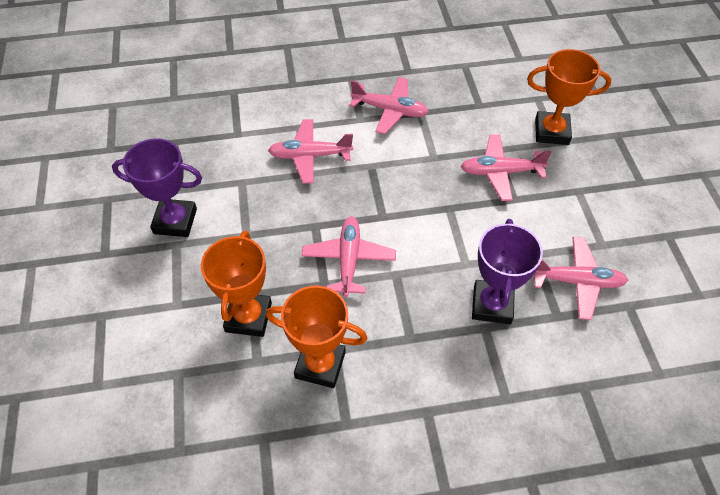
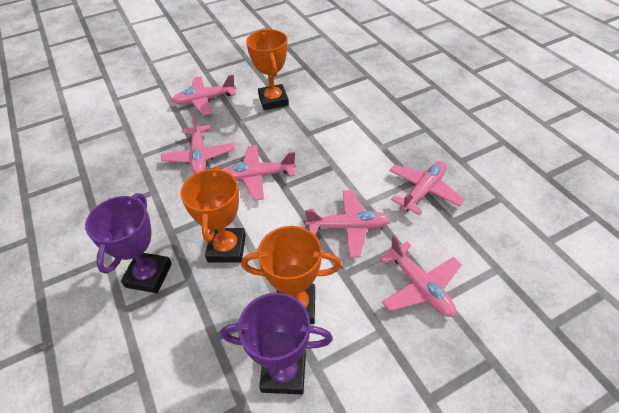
pink plane: [268,119,353,184] [302,217,396,297] [349,77,428,134] [460,134,552,201] [534,237,628,320] = 5 -> [161,114,234,174] [172,75,236,116] [224,145,296,201] [305,190,391,258] [379,236,461,317] [389,161,464,215] = 6

